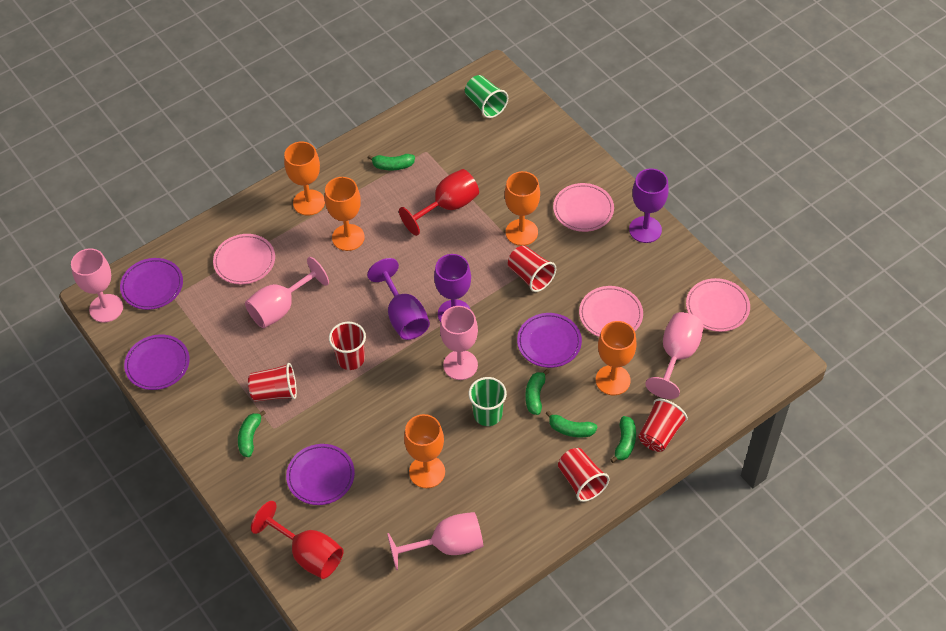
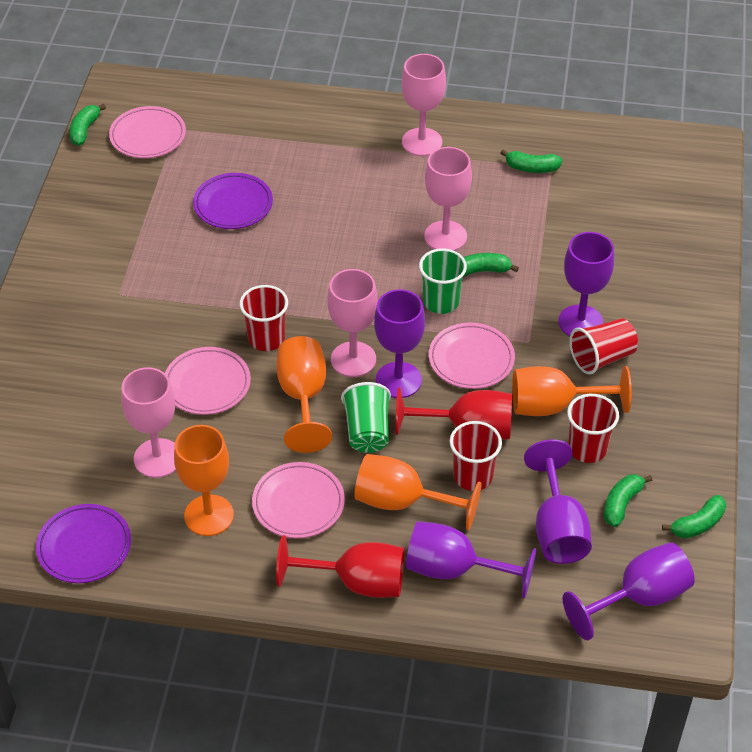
orange goblet: [284,142,325,216] [325,177,365,251] [404,414,445,488] [505,171,540,246] [596,321,637,395] = 5 -> [174,425,234,536] [276,336,332,453] [354,454,482,530] [512,366,632,416] = 4
pink goblet: [71,248,123,323] [245,257,329,328] [387,512,483,570] [440,306,478,380] [645,312,704,399] = 5 -> [121,367,176,478] [328,269,378,377] [402,54,446,156] [424,147,472,251] = 4
purple goblet: [367,258,430,340] [434,254,471,322] [629,168,669,243] = 3 -> [374,289,425,398] [406,521,537,599] [524,439,592,564] [558,232,614,336] [563,542,695,640] = 5
purple plate: [120,258,183,310] [124,334,190,390] [286,444,355,505] [517,313,582,368] = 4 -> [36,504,131,583] [193,173,273,229] = 2
red cup: [248,363,297,402] [329,322,366,370] [508,245,556,292] [558,448,609,502] [638,398,688,452] = 5 -> [240,285,288,351] [449,421,502,491] [567,394,619,463] [569,318,638,375] = 4

